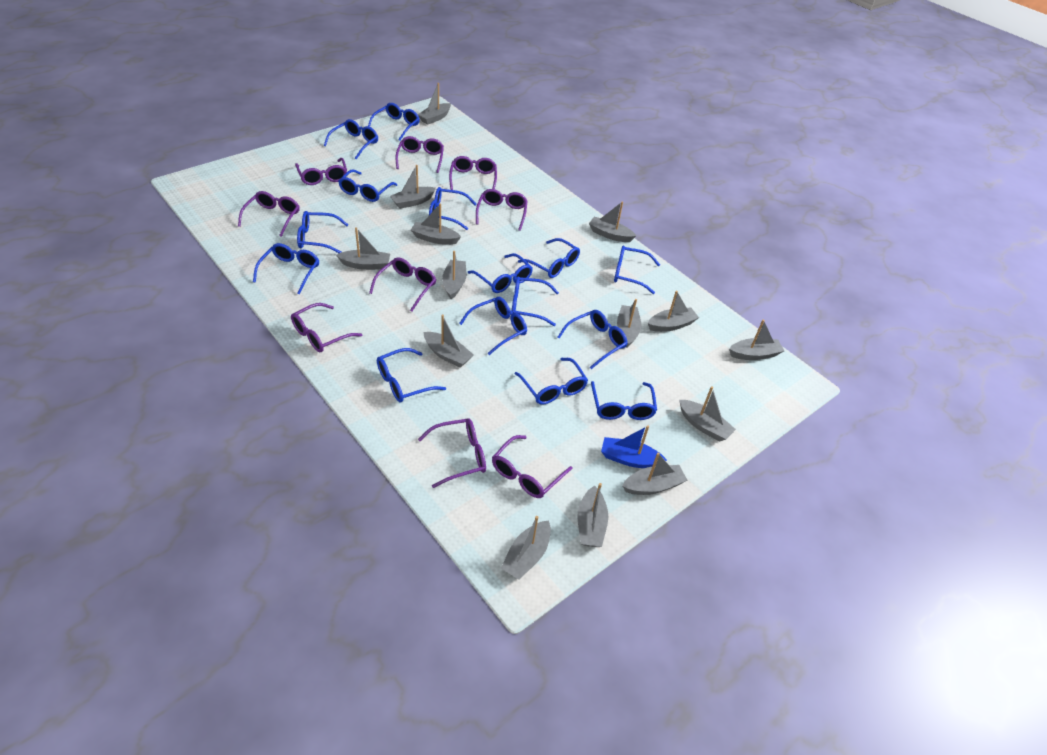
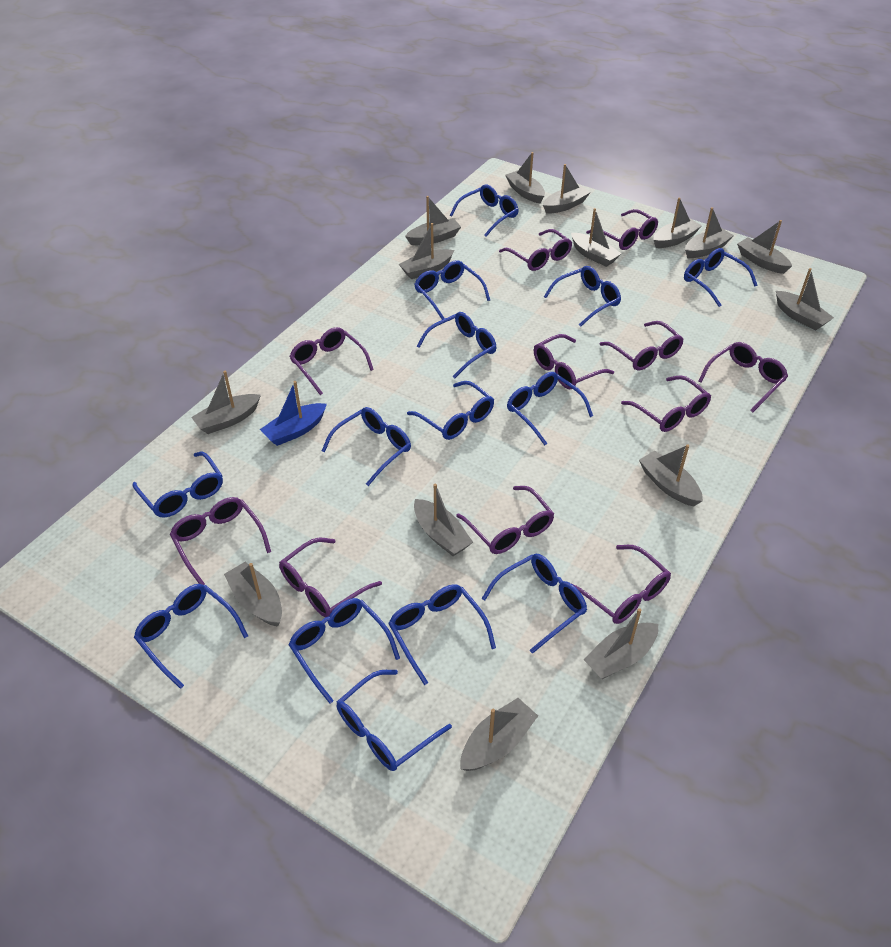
blue glasses: [253,243,319,295] [297,211,348,253] [324,119,378,159] [338,170,397,202] [368,103,420,141] [377,348,446,403] [429,187,476,230] [459,297,527,355] [468,253,533,293] [512,276,559,326] [515,358,588,404] [518,238,580,278] [558,310,628,369] [591,381,657,420] [614,246,660,294] = 15 -> [133,452,223,518] [134,584,248,689] [289,598,400,704] [322,407,411,486] [337,670,452,771] [388,584,496,685] [407,381,494,440] [414,260,490,320] [417,312,496,378] [450,185,519,236] [482,554,587,654] [507,372,593,445] [544,266,621,327] [684,248,757,307] = 14
grey boat: [336,227,390,270] [390,165,436,209] [411,204,461,245] [418,83,451,125] [423,315,474,368] [442,251,466,299] [501,516,551,580] [578,483,608,547] [589,201,636,242] [617,299,641,348] [622,452,687,495] [648,291,699,332] [679,386,736,442] [729,320,784,360] = 14 -> [191,371,261,434] [224,562,282,627] [399,223,454,279] [405,196,461,245] [414,484,473,556] [460,698,538,771] [505,152,545,203] [543,164,591,213] [571,208,621,267] [583,608,658,679] [639,444,703,506] [653,197,702,248] [685,207,734,258] [737,220,792,274] [776,268,834,331] = 15
purple glasses: [238,191,300,237] [291,303,362,352] [295,158,347,185] [369,257,436,311] [396,136,444,173] [418,418,486,488] [449,156,497,190] [476,189,528,231] [492,435,572,498] = 9 -> [170,497,271,585] [279,538,382,617] [289,327,374,395] [456,486,554,554] [499,229,572,271] [534,334,614,389] [572,545,671,624] [586,209,658,250] [599,321,684,370] [621,375,711,432] [698,342,788,413] = 11

